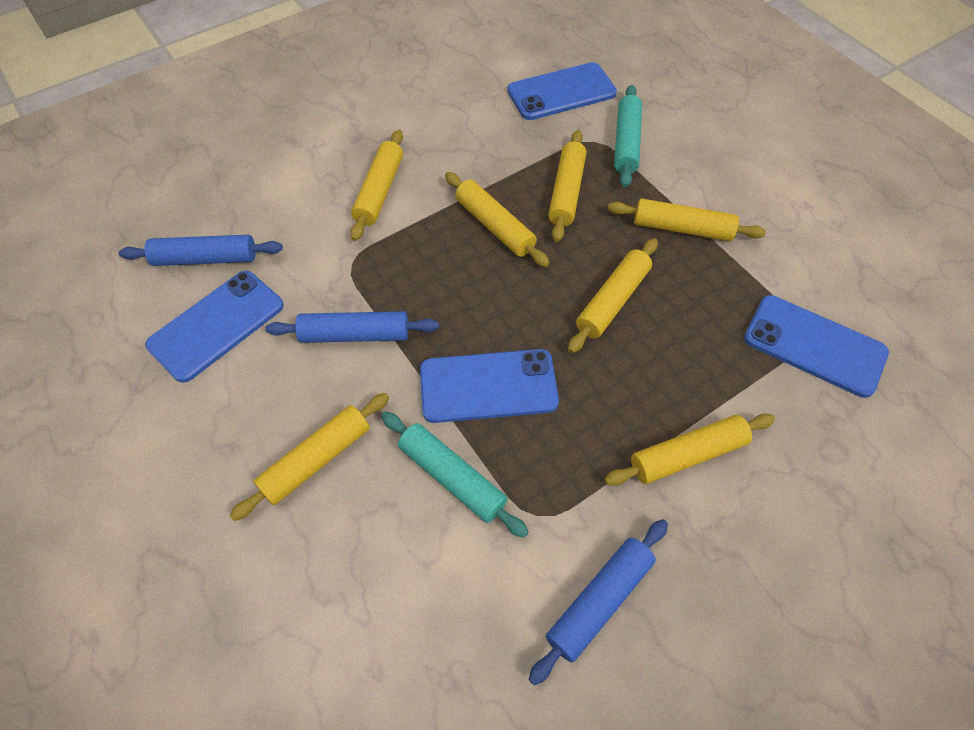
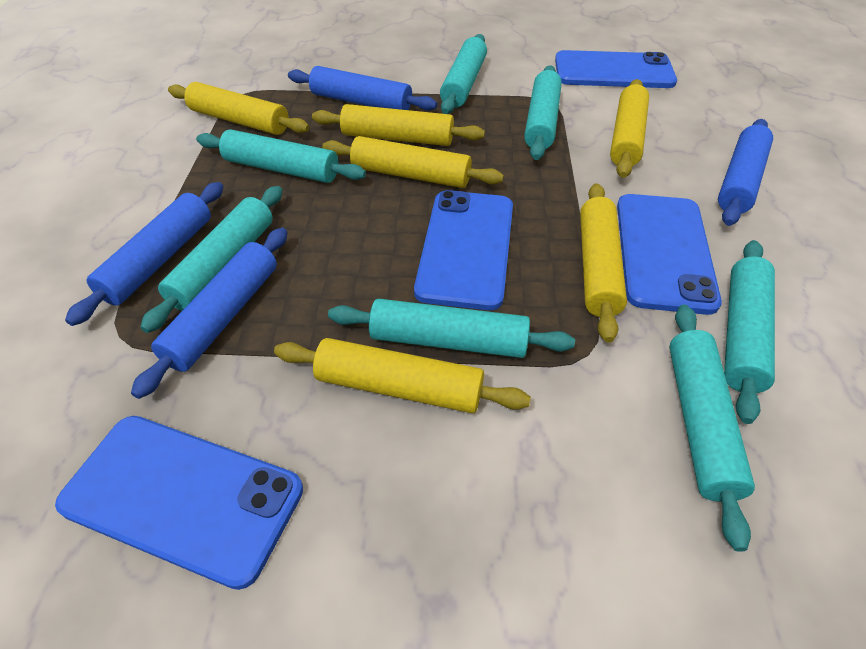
blue rolling pin: [119,235,283,266] [266,311,439,343] [528,519,668,686] = 3 -> [65,182,223,326] [131,228,288,399] [288,66,437,111] [718,119,773,226] = 4
turquoise rolling pin: [381,411,529,538] [614,85,642,188] = 2 -> [140,186,282,333] [196,129,366,183] [328,299,575,358] [440,34,487,114] [524,65,562,160] [669,304,755,552] [724,240,775,424] = 7
yellow rolling pin: [229,393,389,521] [350,130,403,241] [445,172,550,267] [548,130,586,242] [568,238,658,353] [604,414,775,486] [608,198,766,241] = 7 -> [168,82,310,135] [274,338,531,413] [312,104,485,146] [322,136,504,188] [580,183,627,343] [610,79,649,178] = 6

